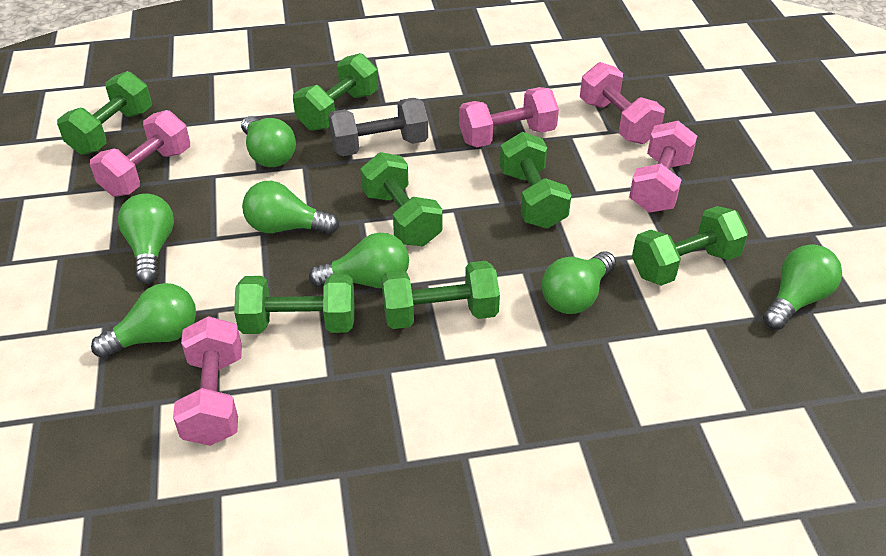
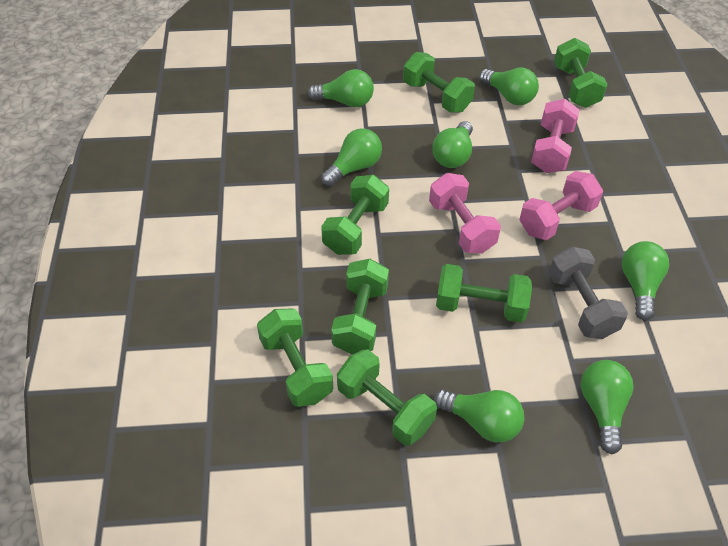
pink dumbbell: [90,110,190,197] [173,316,242,446] [459,87,559,147] [580,62,665,144] [629,121,697,213] = 5 -> [429,173,501,254] [519,171,603,240] [531,99,580,173] = 3

